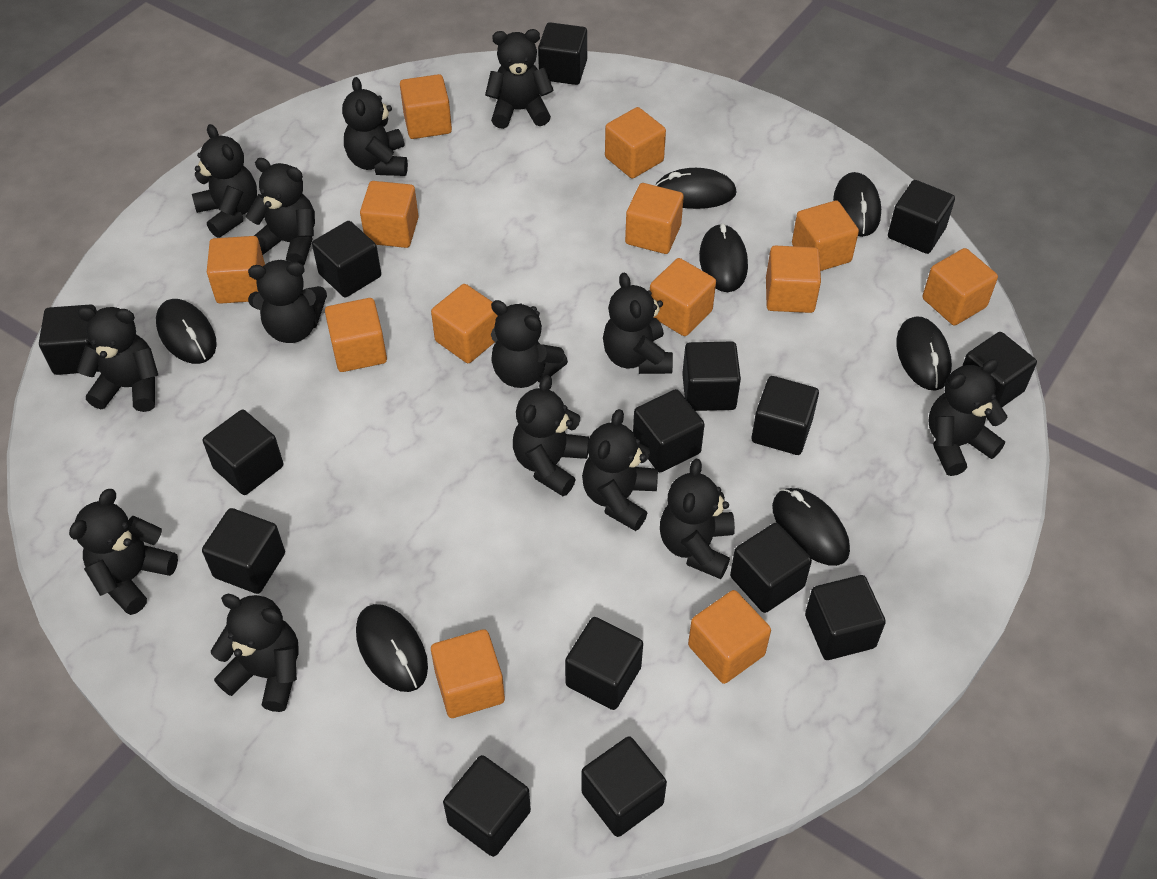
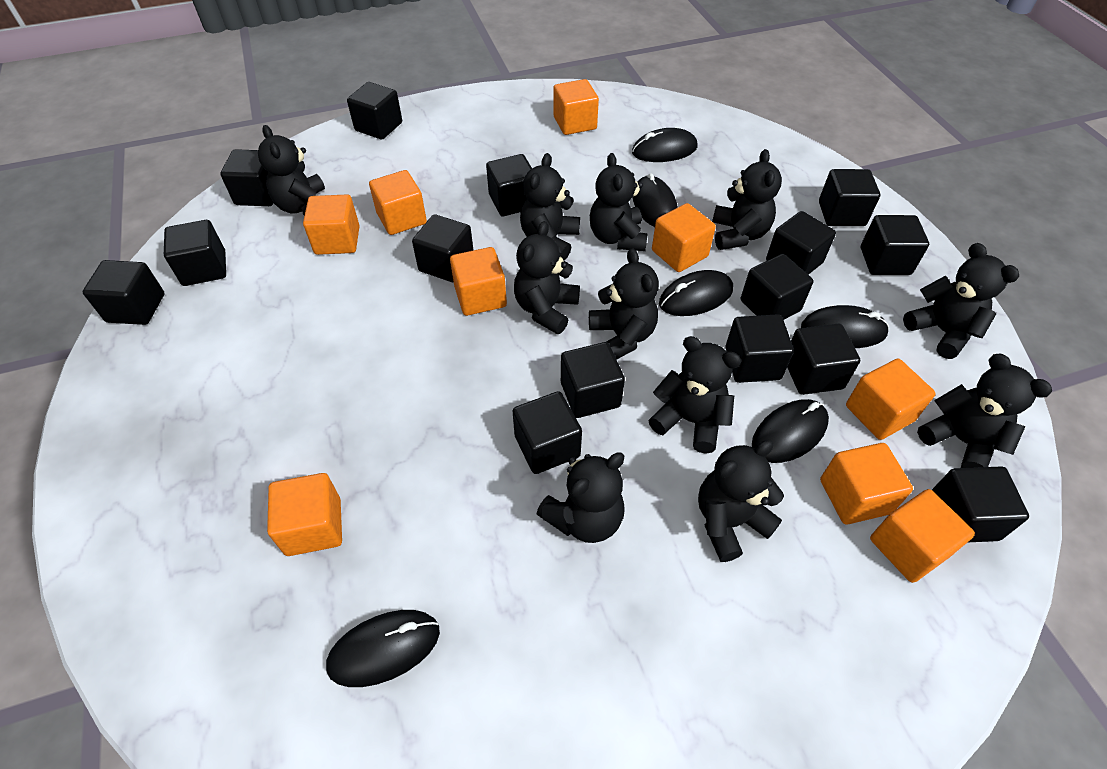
black mouse: [156,299,217,364] [356,604,428,692] [655,168,737,209] [699,224,748,292] [772,488,850,566] [833,172,881,237] [896,316,952,391] = 7 -> [326,610,440,687] [632,128,698,162] [633,173,678,227] [659,270,733,316] [752,399,829,463] [801,305,889,348] = 6
black teddy bear: [69,489,178,615] [77,307,158,412] [192,124,257,238] [211,594,299,712] [246,158,315,265] [248,260,327,343] [342,77,408,176] [485,29,554,129] [491,300,568,388] [513,375,589,496] [582,409,658,531] [603,272,673,374] [660,459,735,579] [928,359,1008,476] = 14 -> [258,125,325,215] [514,221,580,334] [520,153,580,260] [537,452,625,543] [589,248,659,360] [590,153,647,251] [648,336,742,454] [698,440,784,562] [712,149,782,250] [903,243,1019,359] [917,354,1052,468] = 11
orange cube: [207,236,265,304] [325,298,387,372] [360,181,419,248] [400,74,452,139] [431,284,498,363] [431,629,505,718] [605,107,666,179] [625,183,684,254] [650,258,716,336] [688,590,771,684] [766,246,821,313] [792,200,859,271] [922,248,998,326] = 13 -> [267,473,342,556] [303,194,360,255] [369,170,427,235] [450,247,507,316] [553,79,599,135] [652,203,716,272] [820,443,913,525] [846,359,936,440] [870,489,975,583] = 9

